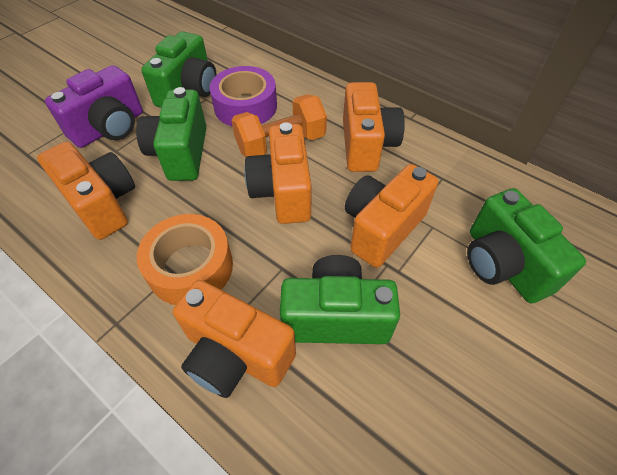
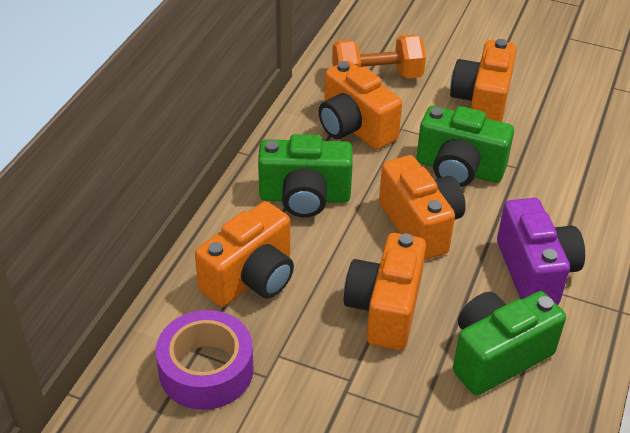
green camera: [136,87,207,181] [141,31,217,108] [280,255,400,344] [467,188,586,304] = 4 -> [258,134,353,217] [417,106,514,187] [453,291,566,395] = 3
orange tape: [137,214,233,305] = 1 -> none = 0

